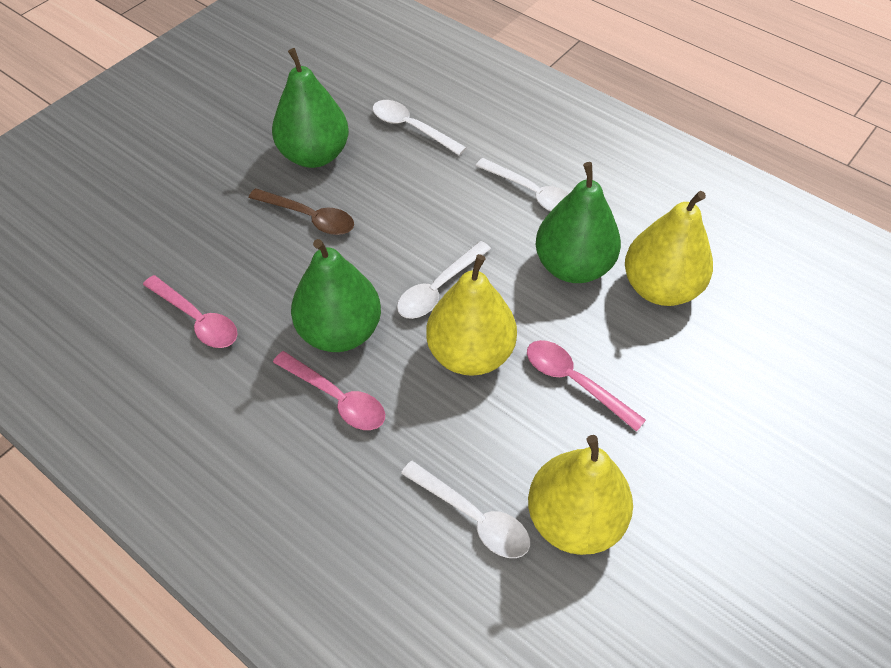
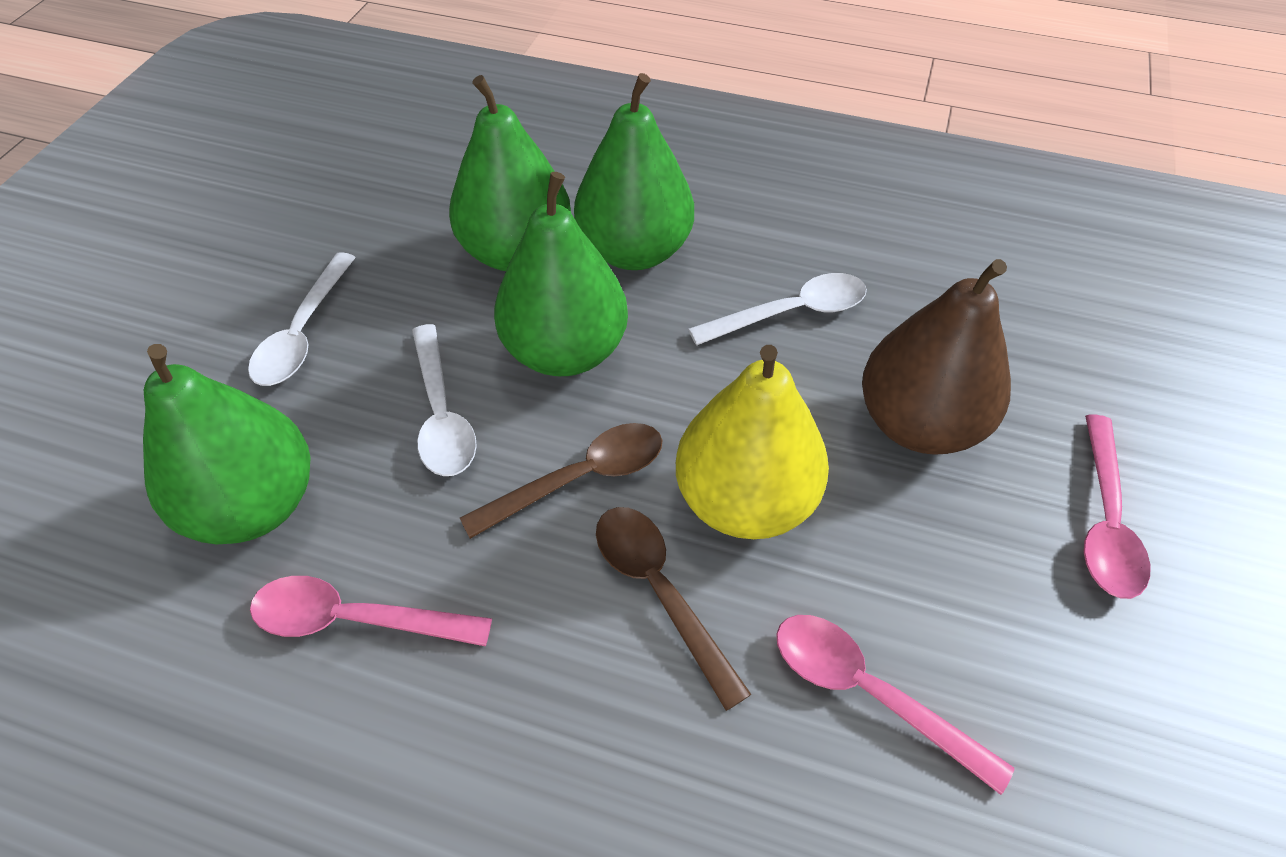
brown pear: none = 0 -> [862,259,1011,455] = 1
brown spoon: [249,188,354,235] = 1 -> [460,423,663,539] [596,507,752,711] = 2
green pear: [272,48,349,168] [291,239,381,352] [535,162,621,283] = 3 -> [143,344,311,544] [449,75,571,271] [494,172,628,376] [574,73,694,270] = 4
white spoon: [372,100,467,156] [397,241,491,319] [401,461,530,558] [475,158,569,212] = 4 -> [248,252,356,386] [412,324,477,476] [688,273,867,345] = 3
yellow pear: [426,254,517,376] [528,435,633,555] [625,191,713,306] = 3 -> [676,345,829,539] = 1

